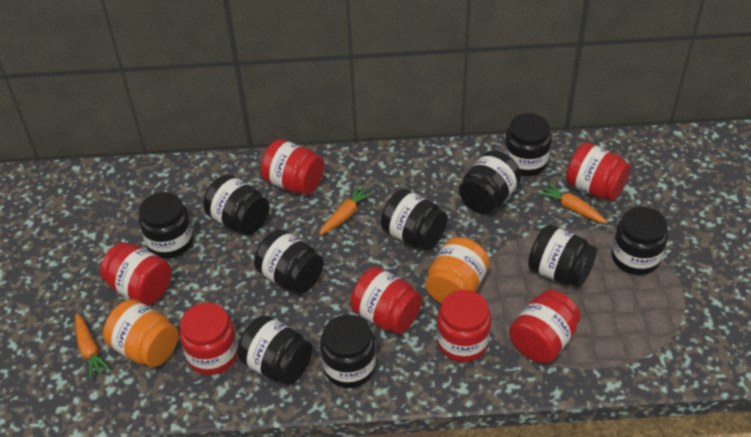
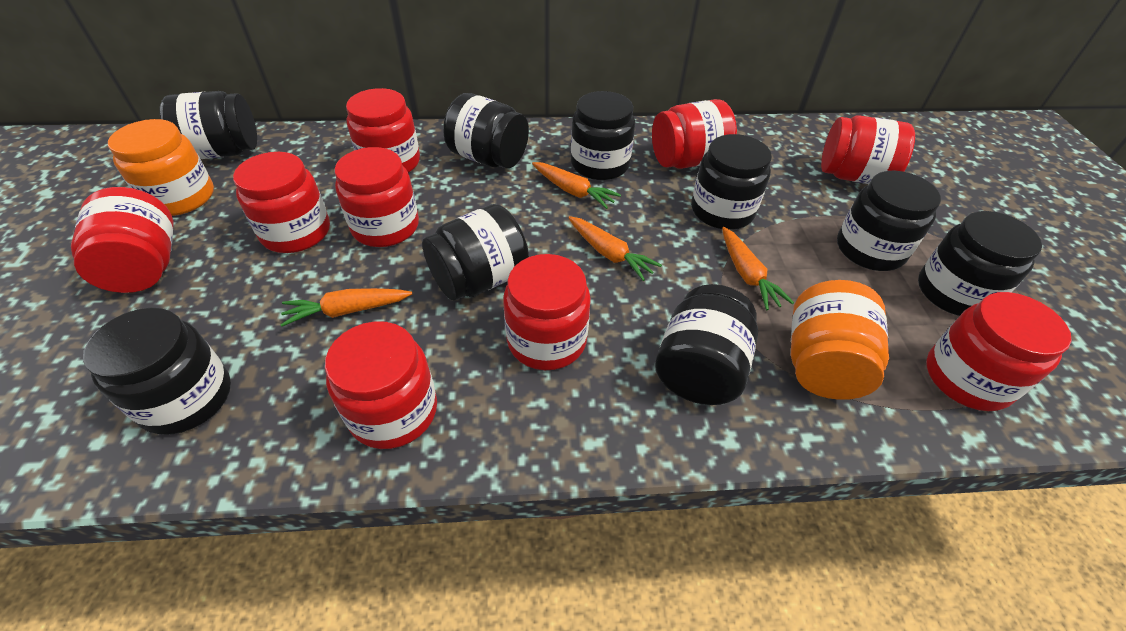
black jar: [139,192,193,259] [203,175,270,235] [238,315,313,385] [254,229,324,294] [320,315,376,388] [381,189,448,250] [459,150,521,214] [504,113,552,176] [528,225,597,288] [612,207,668,275] = 10 -> [83,308,231,435] [159,91,257,159] [422,204,529,301] [443,93,529,168] [571,91,635,180] [655,284,758,405] [691,134,772,230] [837,171,941,271] [918,211,1042,316] = 9
orange carrot: [75,313,111,379] [319,185,373,235] [538,182,608,224] = 3 -> [280,288,412,327] [532,162,621,209] [568,216,662,281] [722,227,794,310] = 4
red jar: [100,242,172,306] [179,303,238,375] [261,139,324,195] [350,267,422,334] [436,290,491,362] [509,290,580,363] [566,142,631,201] = 7 -> [71,187,173,293] [233,152,330,253] [325,321,437,449] [335,147,419,247] [346,88,420,173] [503,254,591,370] [652,99,737,169] [821,115,915,184] [926,292,1072,411] = 9

